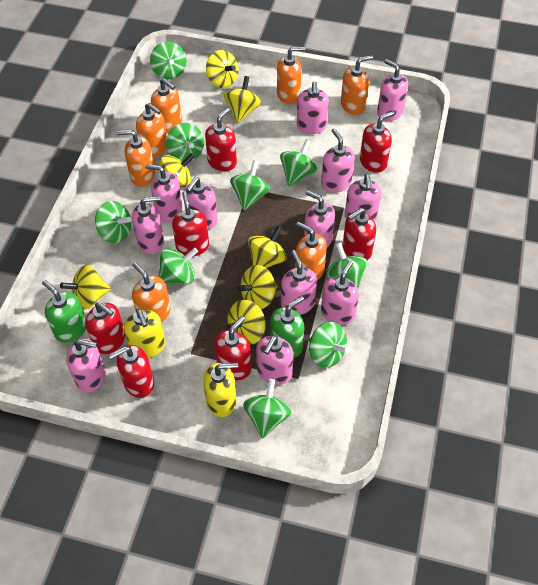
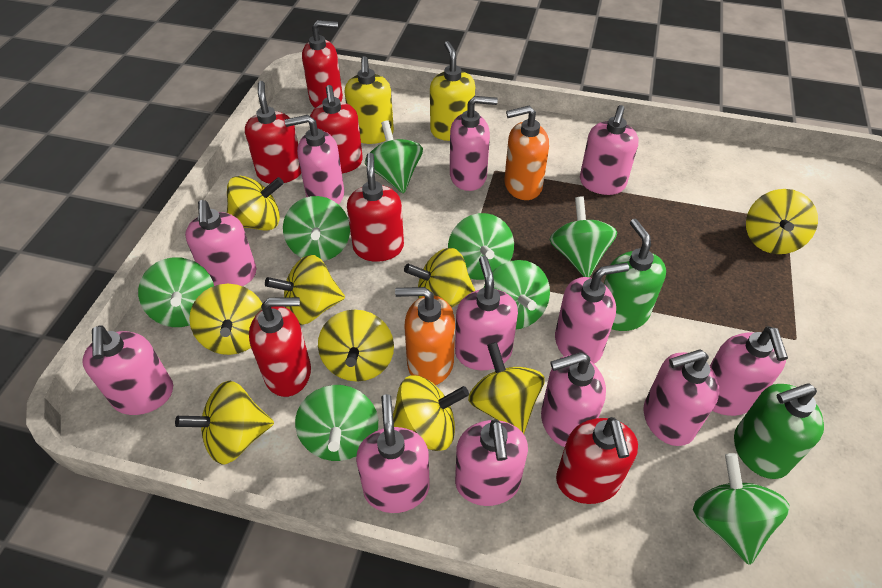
green spinning top: [95,201,131,243] [150,42,187,80] [159,248,198,284] [166,123,204,162] [230,160,270,210] [243,379,292,439] [280,139,317,187] [309,322,349,368] [326,243,368,289] = 9 -> [138,257,214,327] [283,196,350,261] [295,385,378,461] [365,121,423,193] [448,213,514,280] [484,260,550,330] [549,196,617,277] [693,453,790,565] = 8
orange soap dispenser: [117,130,155,187] [132,262,171,322] [136,103,167,158] [151,78,182,133] [277,47,306,104] [295,222,327,280] [341,55,373,115] = 7 -> [395,287,455,385] [504,106,549,200] = 2
red soap dispenser: [85,302,125,354] [109,345,154,398] [172,191,209,256] [205,108,237,171] [215,316,251,380] [343,208,376,260] [360,111,394,173] = 7 -> [245,81,301,184] [249,297,311,397] [302,20,343,108] [310,85,363,173] [347,153,404,262] [556,417,638,504] = 6
yellow spinning top: [60,265,111,310] [160,153,195,188] [206,50,239,88] [224,76,261,123] [227,300,266,345] [237,265,277,309] [248,225,287,268] = 7 -> [175,381,274,464] [189,284,263,355] [227,176,284,230] [265,255,345,325] [318,310,394,382] [393,375,469,451] [404,248,475,308] [468,342,545,434] [746,189,818,254] = 9

